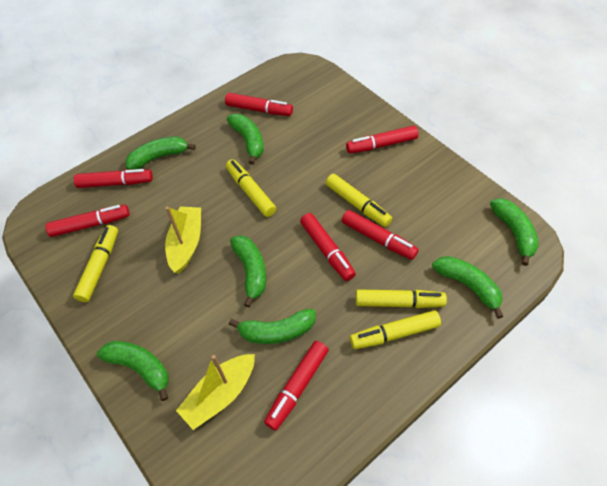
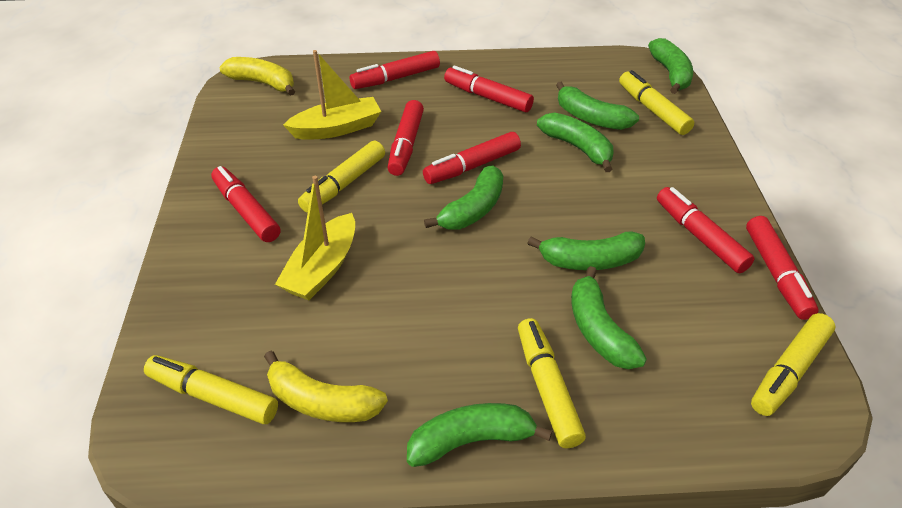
yellow banana: none = 0 -> [219,57,295,96] [264,351,388,422] = 2

